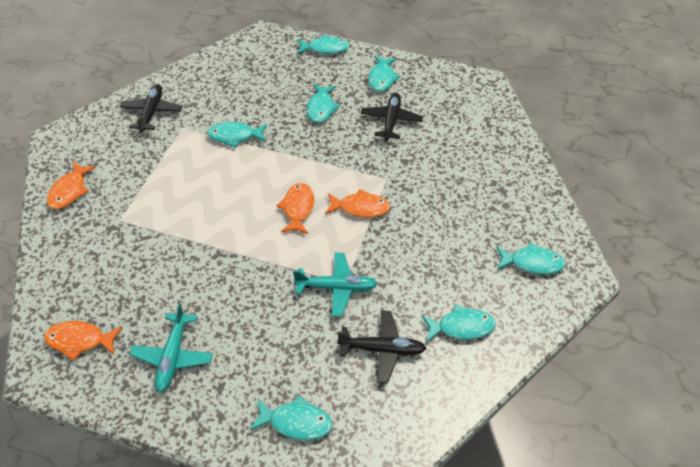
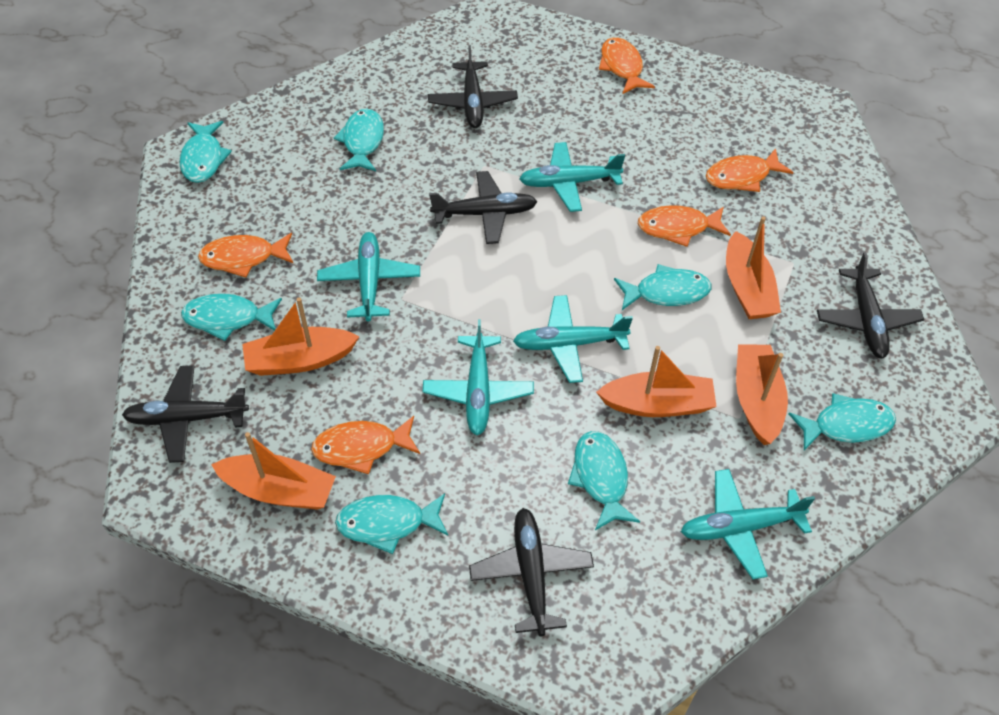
black plane: [119,84,182,132] [337,310,426,383] [361,93,423,140] = 3 -> [122,365,249,463] [428,45,518,128] [429,171,537,244] [469,508,594,636] [817,252,924,359] = 5
orange boat: none = 0 -> [211,432,336,510] [242,297,359,376] [596,346,717,417] [726,216,781,319] [736,344,788,445] = 5
orange fish: [44,321,123,361] [47,161,96,209] [277,183,314,234] [325,189,390,218] = 4 -> [198,233,294,278] [311,416,420,474] [599,37,655,94] [638,205,731,247] [706,148,793,192] = 5
turquoise plane: [129,303,213,393] [293,253,377,317] = 2 -> [317,232,420,322] [423,319,534,435] [513,295,633,383] [519,142,625,212] [681,469,815,579] = 5

